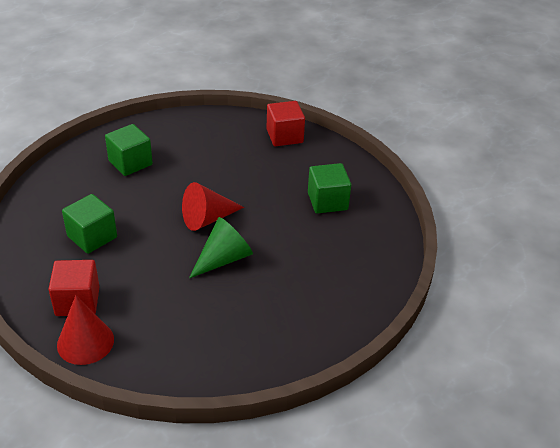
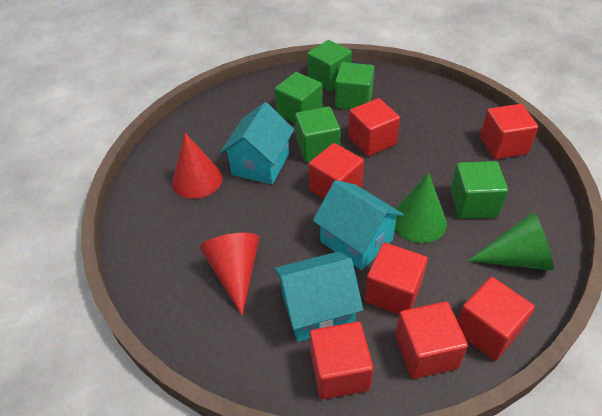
green cone: [189,217,253,278] = 1 -> [395,173,447,243] [468,212,554,271] = 2
green cube: [62,194,117,254] [105,124,153,176] [308,163,351,214] = 3 -> [275,72,323,124] [295,107,341,162] [307,40,352,91] [335,62,374,110] [450,161,508,219] = 5
red cube: [48,260,100,316] [266,101,305,146] = 2 -> [309,143,364,199] [310,322,374,399] [348,98,400,156] [365,242,428,315] [395,301,468,379] [457,277,535,361] [480,104,539,159] = 7
turquoise house: none = 0 -> [220,102,294,184] [274,252,363,342] [313,180,404,270] = 3

